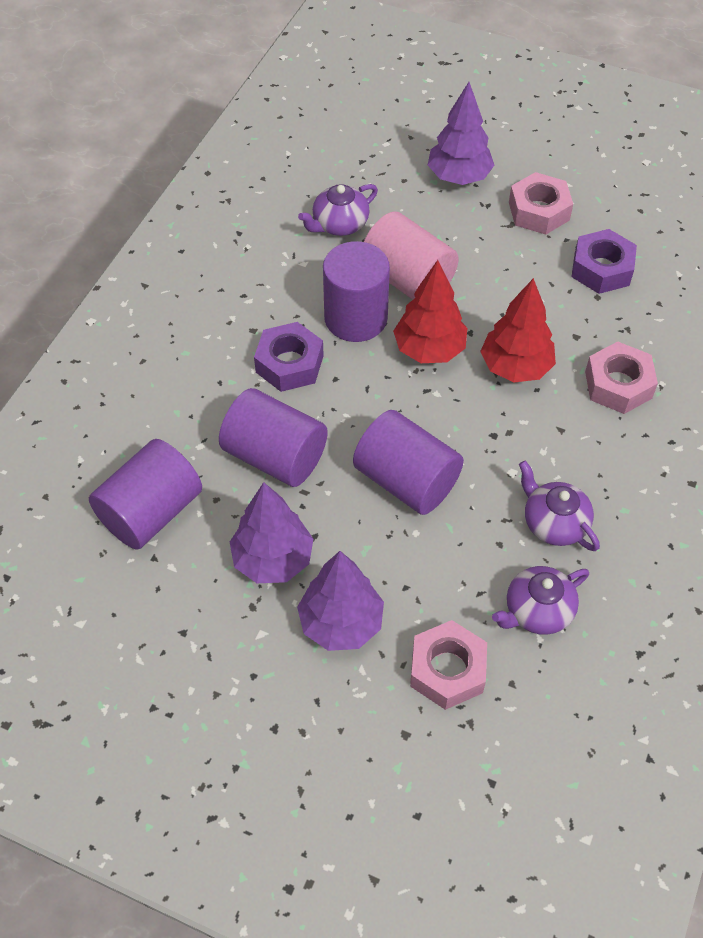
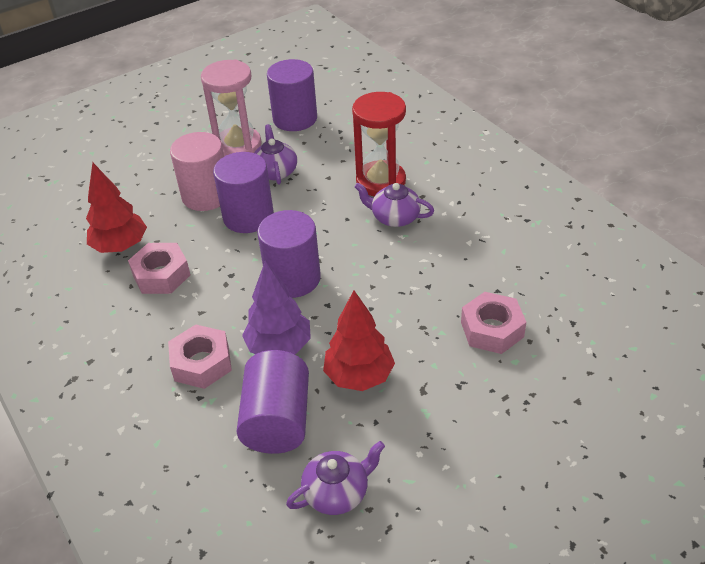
pink hourglass: none = 0 -> [201,59,261,156] = 1
purple nut: [254,322,324,392] [571,229,637,294] = 2 -> none = 0
purple tree: [230,482,313,583] [297,551,384,651] [428,82,494,185] = 3 -> [242,261,311,354] = 1
red hourglass: none = 0 -> [352,92,406,196] = 1

